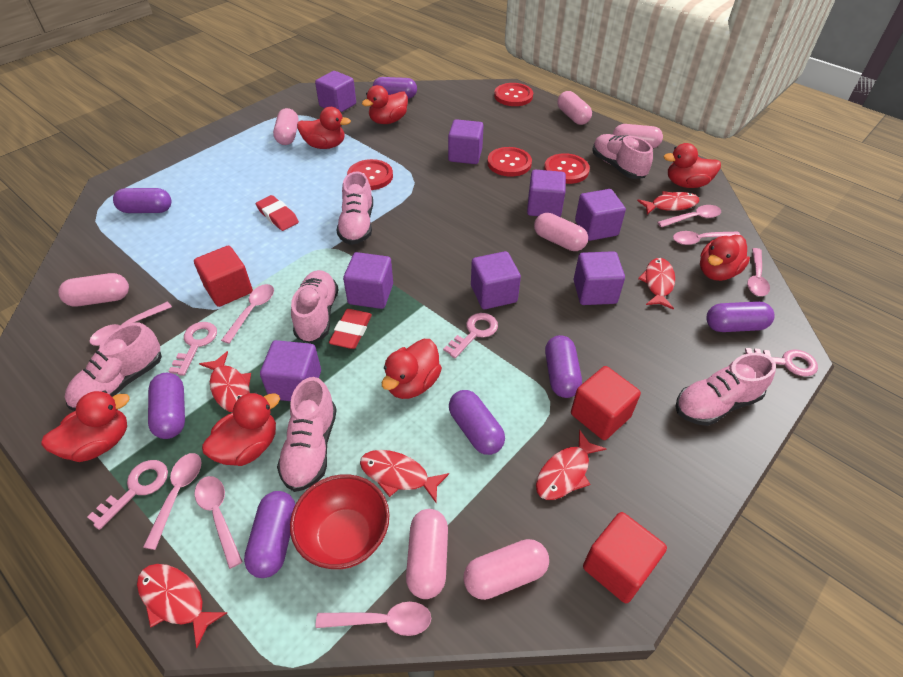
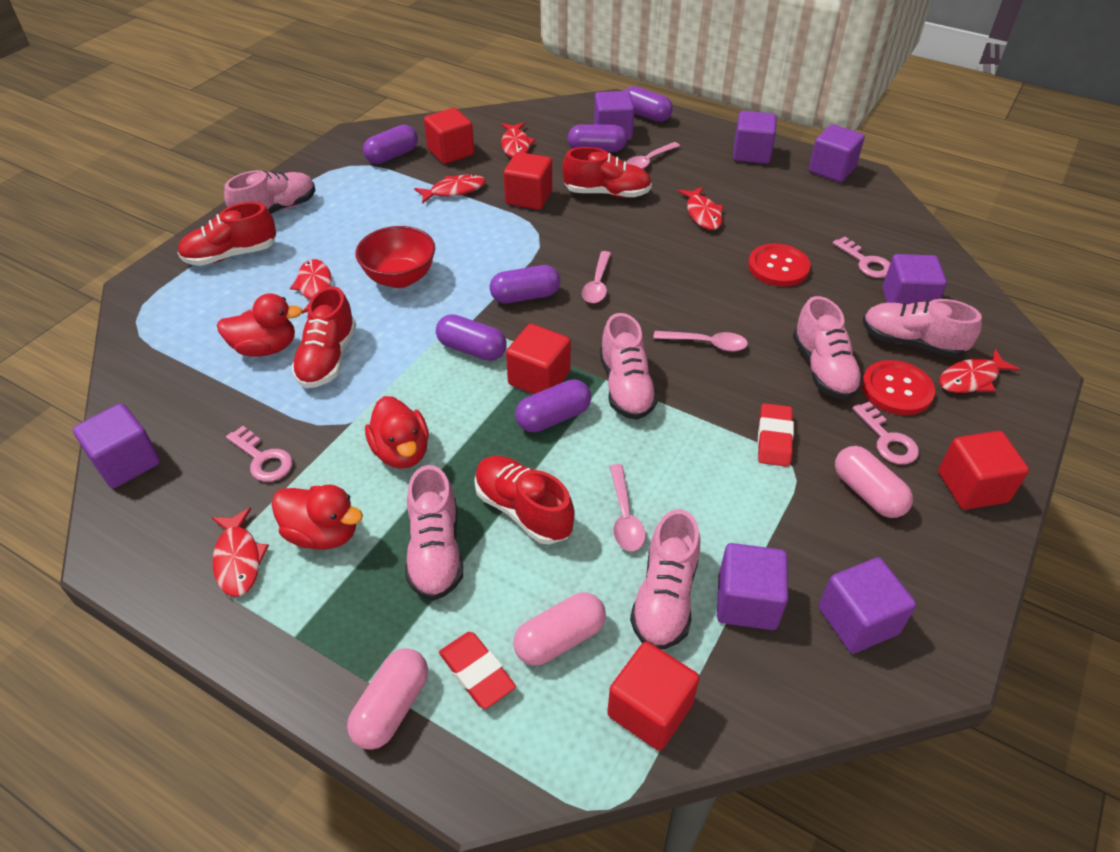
pink capsule: [58,273,129,306] [273,108,299,145] [406,509,448,599] [463,539,549,600] [534,213,588,251] [557,91,592,125] [613,124,663,148] = 7 -> [347,648,428,750] [513,592,606,666] [835,446,913,518] = 3
pink key: [87,460,168,530] [169,322,217,376] [443,313,498,358] [745,348,818,377] = 4 -> [226,426,293,482] [833,237,890,278] [852,402,919,465] = 3
pink spoon: [90,302,172,346] [143,453,201,550] [194,476,243,569] [221,284,274,344] [316,601,431,636] [657,205,721,227] [673,231,740,245] [747,248,770,296] = 8 -> [582,251,611,303] [609,464,646,551] [626,142,680,169] [653,331,748,352] = 4
purple capsule: [113,188,171,213] [148,373,185,439] [244,491,295,578] [373,77,417,99] [449,390,505,455] [545,335,582,398] [706,302,775,332] = 7 -> [363,125,418,164] [436,314,507,361] [490,265,561,303] [515,379,591,432] [568,124,627,152] [625,86,673,122] = 6
purple cube: [260,340,321,401] [315,71,356,112] [343,252,393,309] [448,119,484,164] [471,251,521,309] [527,170,566,217] [574,251,625,305] [575,189,626,241] = 8 -> [73,403,160,488] [594,91,635,140] [717,543,788,630] [733,111,777,164] [809,124,865,182] [819,558,916,653] [882,254,947,305] = 7
red button: [347,159,393,190] [487,147,532,177] [494,83,533,106] [544,153,590,184] = 4 -> [748,243,811,287] [861,360,935,415] = 2
red cube: [194,246,253,307] [571,366,641,440] [583,512,667,603] = 3 -> [424,108,474,164] [504,152,552,210] [506,324,571,394] [607,642,700,751] [938,431,1029,510] = 5
red duck: [41,390,130,462] [202,392,280,466] [297,107,351,149] [362,85,408,124] [382,339,442,399] [664,143,721,188] [700,235,750,281] = 7 -> [217,293,303,357] [272,485,363,550] [365,396,429,469] = 3
red shoe: none = 0 -> [178,202,276,266] [291,286,356,388] [474,456,575,544] [562,147,652,198] = 4

